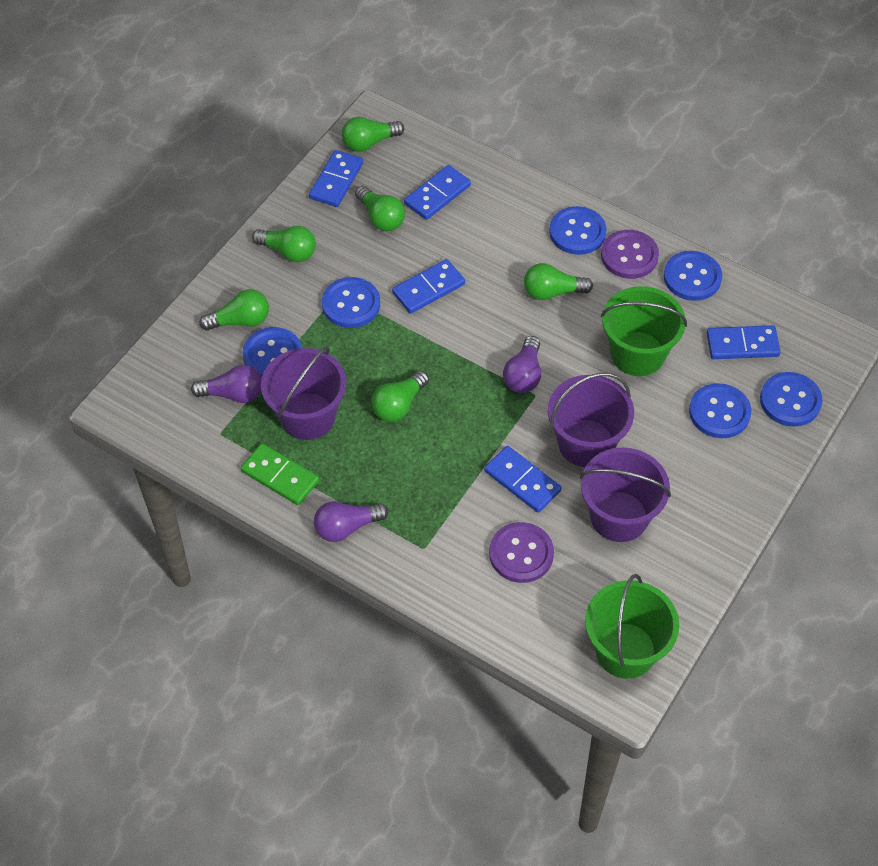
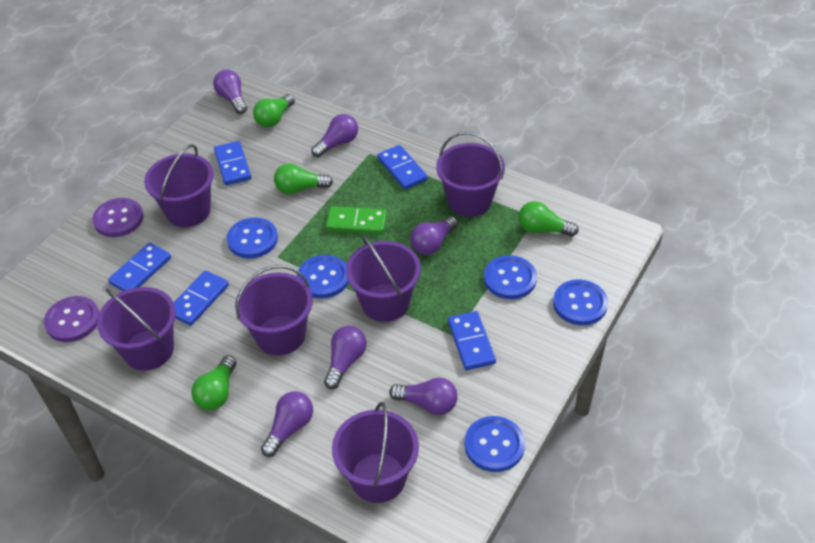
blue button: [242,327,302,377] [322,277,380,328] [549,206,607,255] [664,251,722,301] [689,383,751,438] [760,372,822,427] = 6 -> [227,217,278,258] [297,255,349,298] [464,416,525,472] [484,255,537,299] [553,280,608,325] = 5
green bucket: [585,574,679,679] [601,286,687,376] = 2 -> none = 0
green light bulb: [200,289,269,331] [252,226,316,262] [342,117,404,152] [355,186,405,231] [371,371,429,422] [524,263,593,300] = 6 -> [191,355,237,410] [253,94,295,127] [274,164,333,194] [518,201,579,237] = 4
purple bucket: [261,346,346,440] [548,373,634,467] [580,447,671,542] = 3 -> [97,287,176,370] [144,144,214,227] [235,265,313,355] [332,402,419,503] [346,235,421,322] [436,132,505,217] = 6
purple light bulb: [191,365,262,403] [314,501,388,542] [503,336,541,393] = 3 -> [213,70,247,114] [261,391,313,457] [311,114,358,157] [324,326,367,389] [389,378,458,415] [410,216,458,255] = 6

